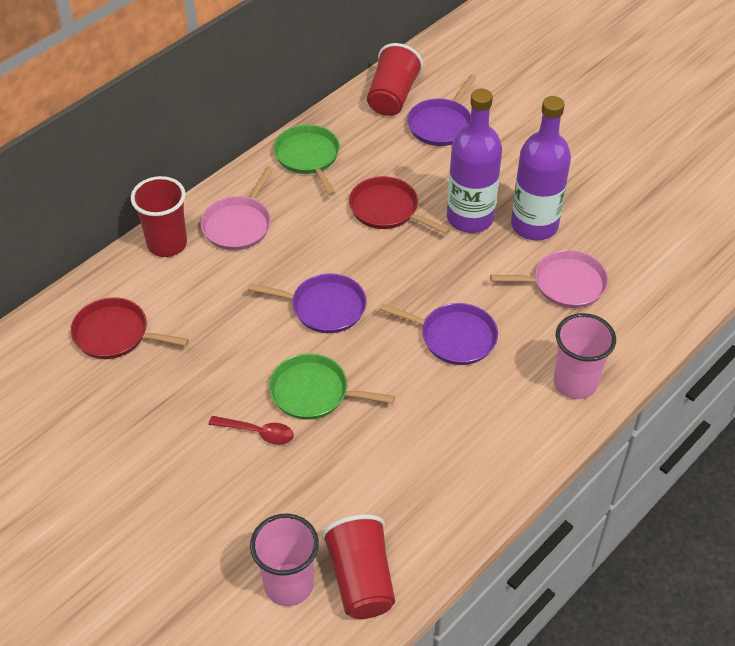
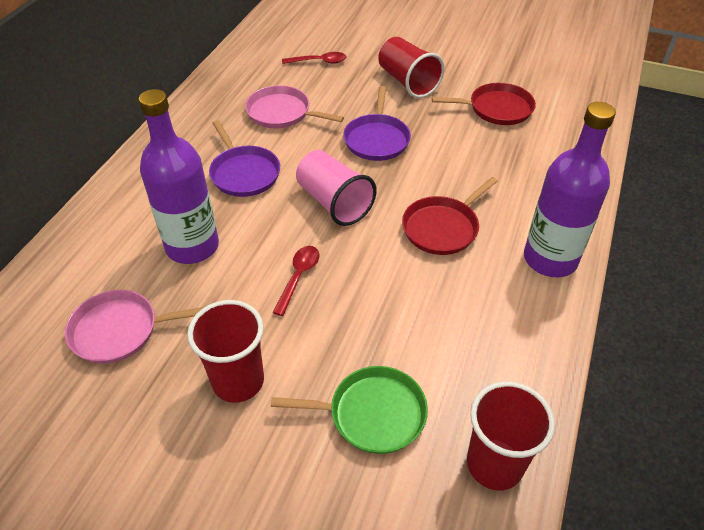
green pan: [269,353,395,420] [273,125,340,196] = 2 -> [271,366,428,454] = 1
pink cup: [250,514,319,606] [554,313,616,399] = 2 -> [296,150,377,226] = 1
purple pan: [247,273,367,333] [379,303,498,365] [407,75,477,146] = 3 -> [209,120,280,197] [343,86,411,161] = 2
red spoon: [209,416,294,445] = 1 -> [272,246,319,316] [282,52,347,64] = 2

